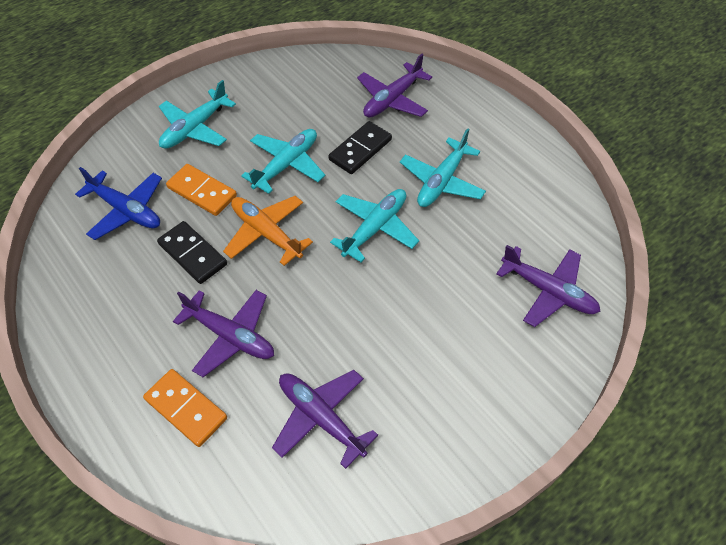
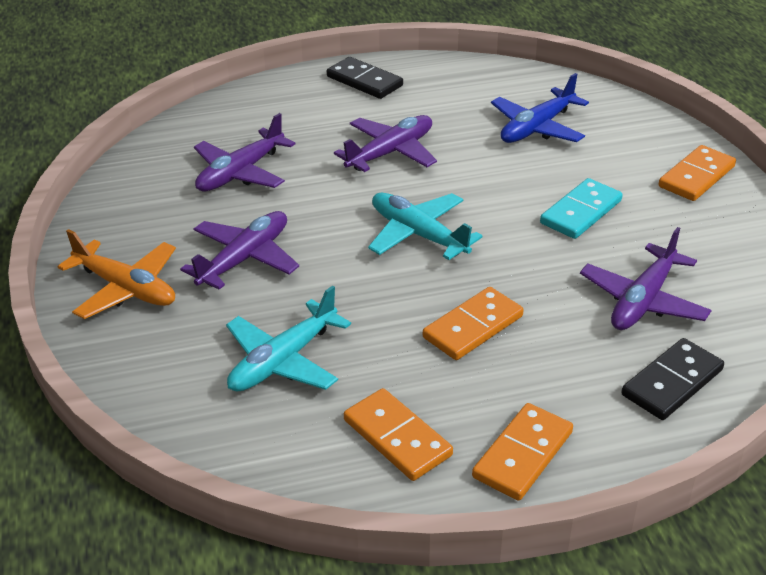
orange domino: [143,369,227,447] [166,164,237,216] = 2 -> [344,388,453,481] [423,287,524,360] [472,403,573,501] [658,145,736,201] = 4
turquoise domino: none = 0 -> [540,178,623,239] = 1
turquoise plane: [159,80,236,149] [241,129,325,194] [330,189,419,262] [400,128,486,207] = 4 -> [226,286,351,391] [368,193,483,260] = 2

